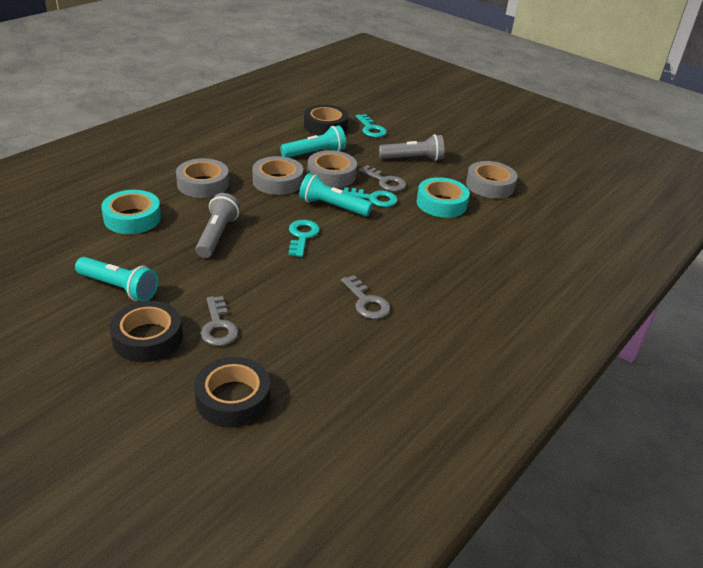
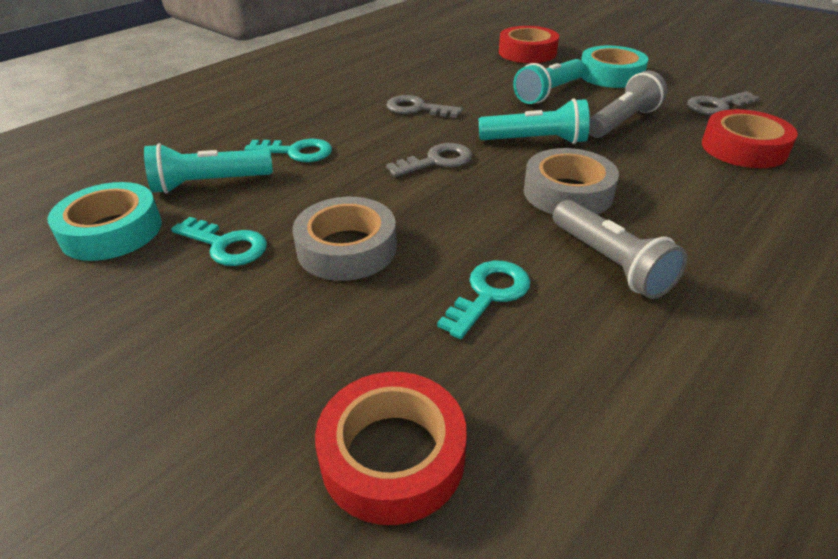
black tape: [109,301,183,362] [194,357,270,427] [304,105,348,136] = 3 -> none = 0
grey tape: [176,158,229,198] [252,156,303,195] [307,150,357,188] [466,161,518,199] = 4 -> [293,197,397,281] [524,148,619,215] = 2
red tape: none = 0 -> [315,372,467,525] [499,26,559,63] [702,109,798,168] = 3

